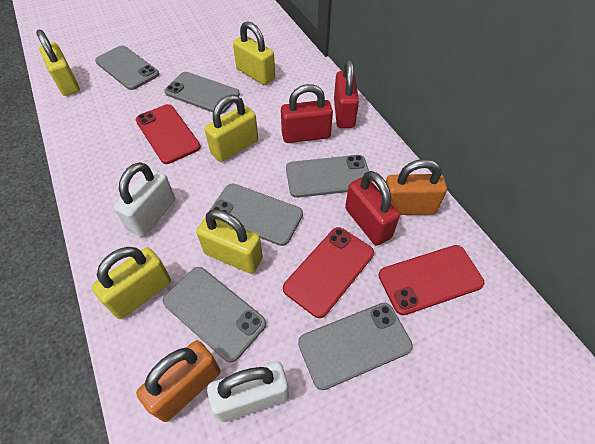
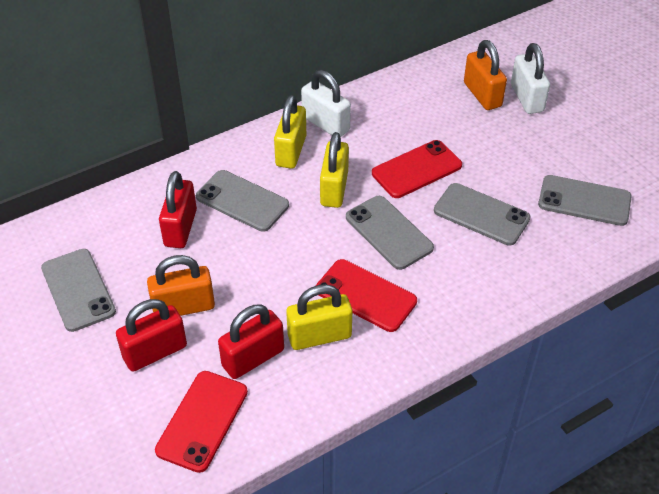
grey phone: [95,45,159,90] [162,267,266,363] [164,72,240,114] [209,183,303,246] [286,155,372,198] [298,303,413,390] = 6 -> [41,249,116,332] [196,170,289,232] [346,196,434,270] [434,183,530,246] [538,175,632,226] = 5
yellow padlock: [36,29,80,96] [92,247,171,319] [196,209,263,274] [205,94,258,162] [233,21,275,85] = 5 -> [274,95,306,169] [286,284,352,350] [320,132,349,208] = 3

